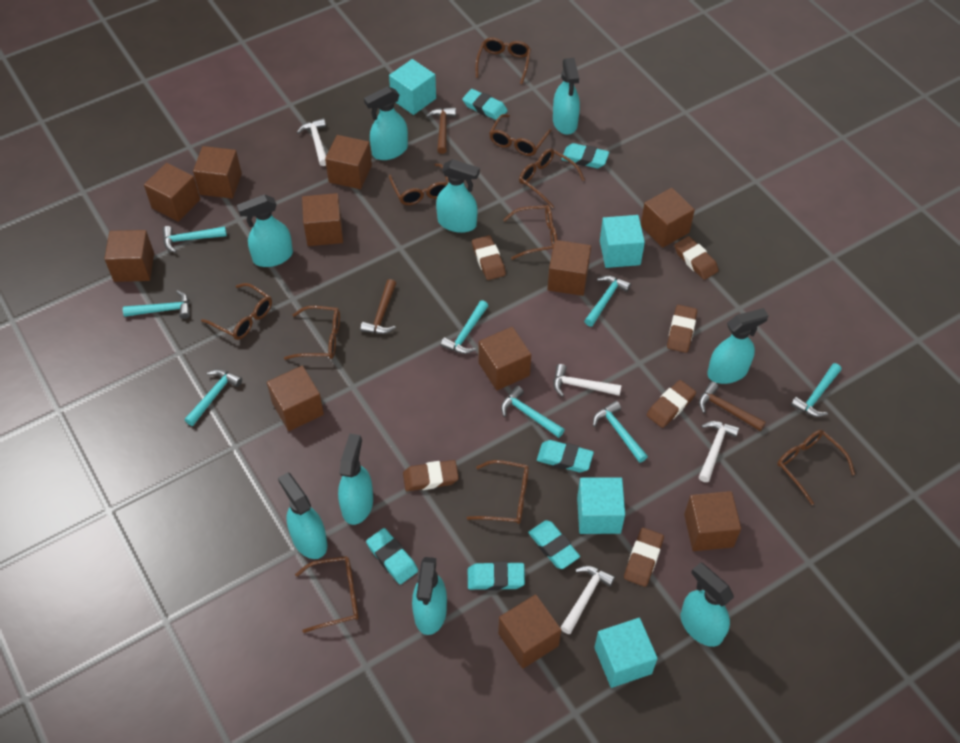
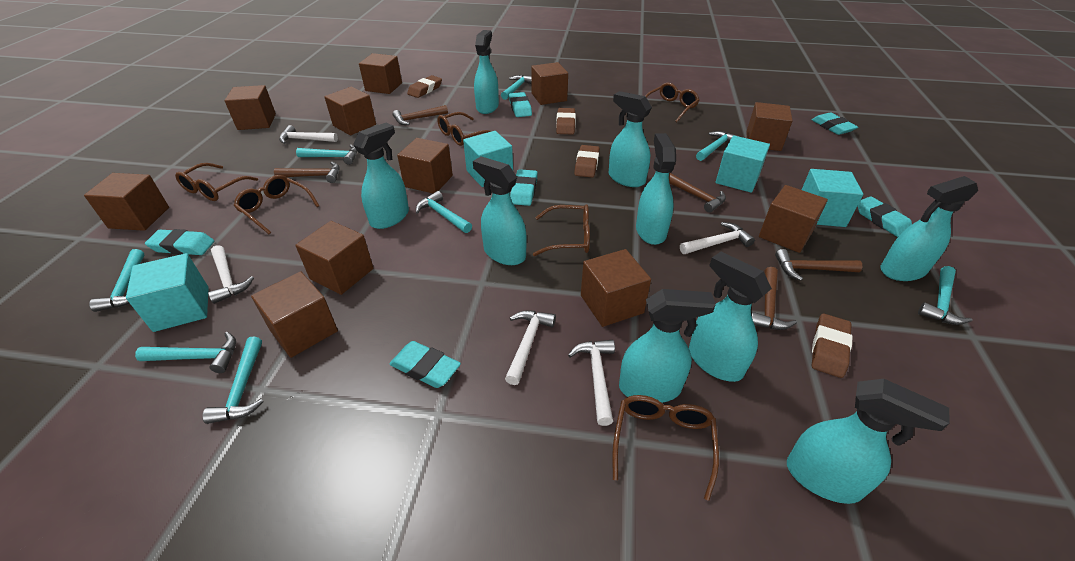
brown eraser: [403,460,459,491] [472,235,506,280] [624,528,664,587] [647,380,696,428] [667,305,697,353] [674,236,719,280] = 6 -> [407,75,442,98] [556,108,576,134] [574,145,600,178] [812,314,853,378] = 4
brown glasses: [201,283,272,340] [284,306,340,360] [295,556,359,633] [389,163,449,205] [467,460,529,524] [475,38,531,84] [489,114,552,156] [503,205,558,260] [519,148,585,208] [777,430,855,505] = 10 -> [175,163,258,201] [234,175,319,234] [437,112,492,146] [533,204,590,256] [612,395,719,501] [646,83,699,122] = 6
brown hammer: [360,279,396,334] [426,107,456,154] [699,382,766,431] = 3 -> [274,162,340,183] [393,105,448,125] [669,173,726,213] [751,267,797,330] [775,249,862,281] = 5
white hammer: [297,118,326,166] [554,364,622,397] [560,565,615,634] [699,421,739,482] = 4 -> [208,245,254,304] [279,125,338,144] [505,310,556,385] [568,339,615,426] [680,222,755,254] = 5

